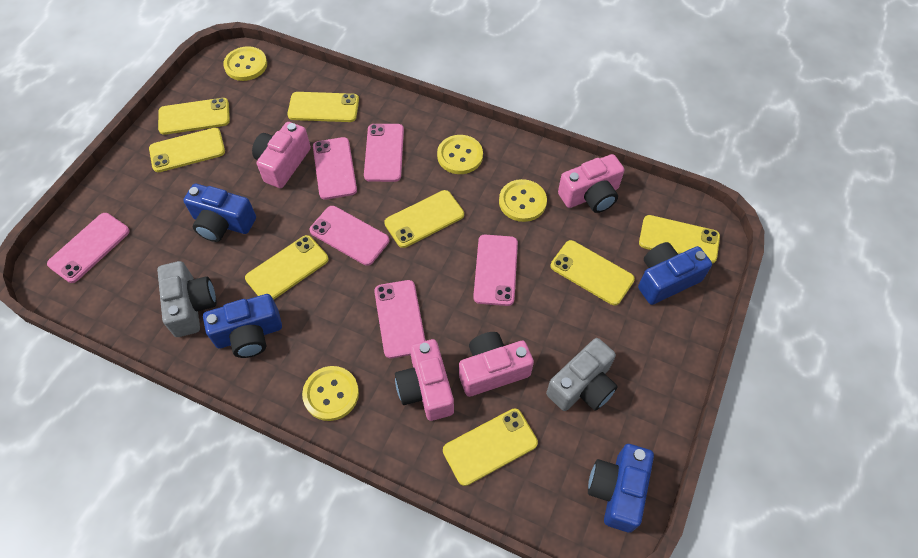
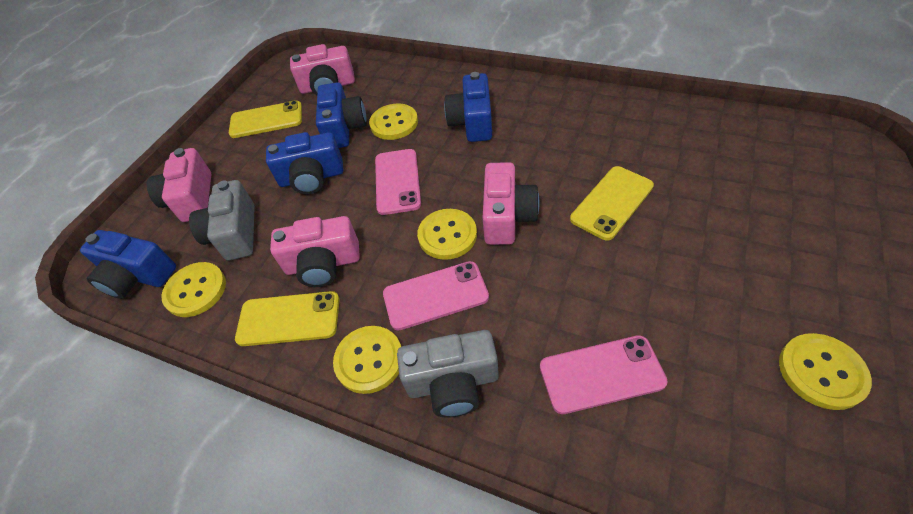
pink phone: [47,213,130,283] [310,206,389,266] [313,137,357,200] [364,124,404,182] [374,280,425,358] [473,235,518,306] = 6 -> [375,149,421,215] [383,261,489,331] [540,335,668,414] = 3
yellow button: [223,46,267,81] [302,366,359,421] [437,135,483,174] [499,179,547,222] = 4 -> [161,262,226,317] [333,326,402,394] [369,103,418,140] [417,209,477,260] [779,333,872,410] = 5
yellow phone: [149,128,225,172] [158,98,230,135] [245,235,328,300] [287,92,359,122] [384,190,464,248] [443,409,538,486] [551,240,635,305] [639,215,720,264] = 8 -> [229,100,302,138] [235,291,340,346] [570,166,654,240] = 3

